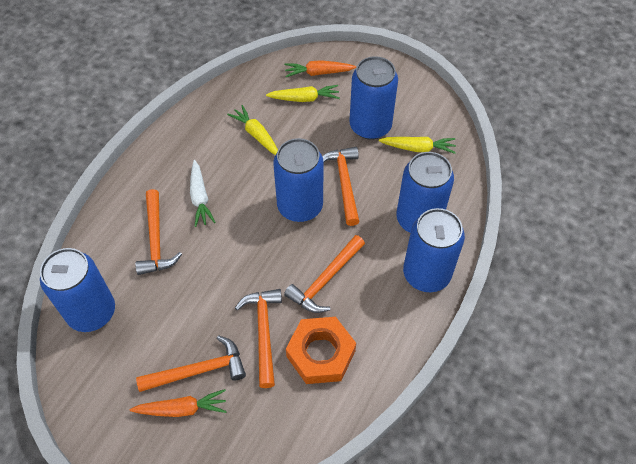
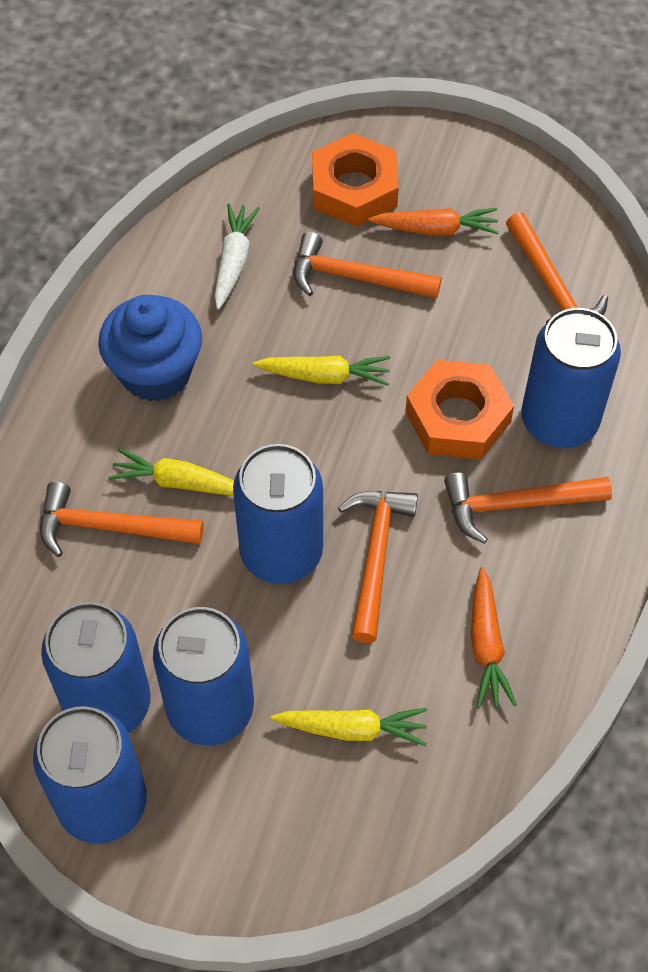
blue cupcake: none = 0 -> [98,295,202,401] = 1
orange nut: [286,317,356,384] = 1 -> [312,133,399,227] [405,360,514,459] = 2

